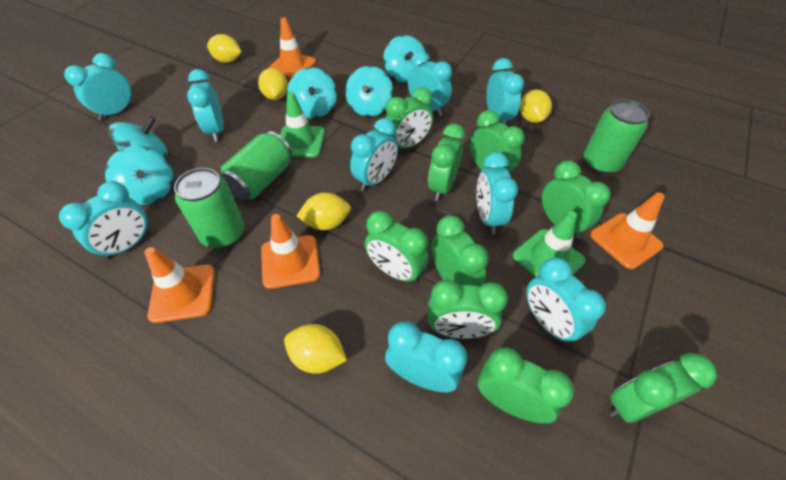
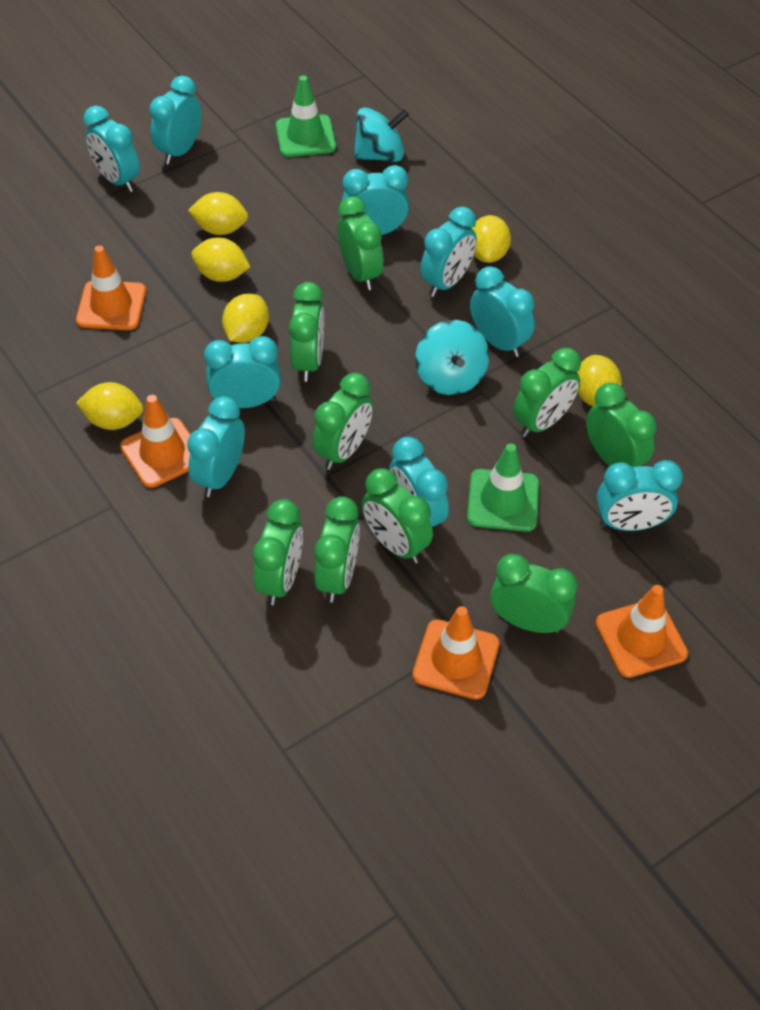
green can: [174,168,244,248] [220,131,292,200] [584,99,650,174] = 3 -> none = 0
turquoise spinning top: [105,146,173,205] [109,116,168,157] [287,67,337,118] [345,66,393,117] [383,35,426,83] = 5 -> [354,107,409,162] [415,320,489,395] = 2
yellow lemon: [207,34,241,63] [258,68,288,100] [284,324,347,374] [297,193,351,230] [520,90,552,123] = 5 -> [76,382,143,430] [188,192,248,235] [191,238,250,282] [222,294,269,343] [471,215,511,263] [577,355,622,406] = 6

